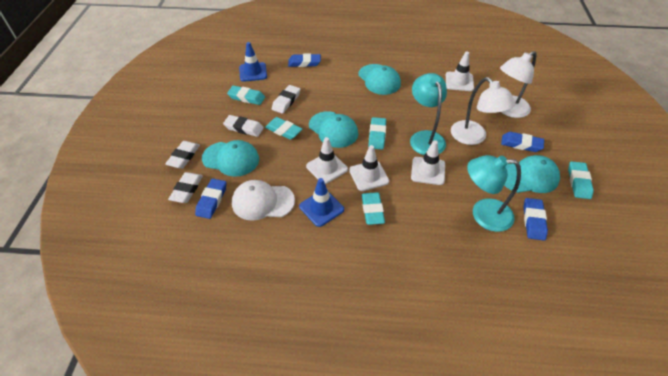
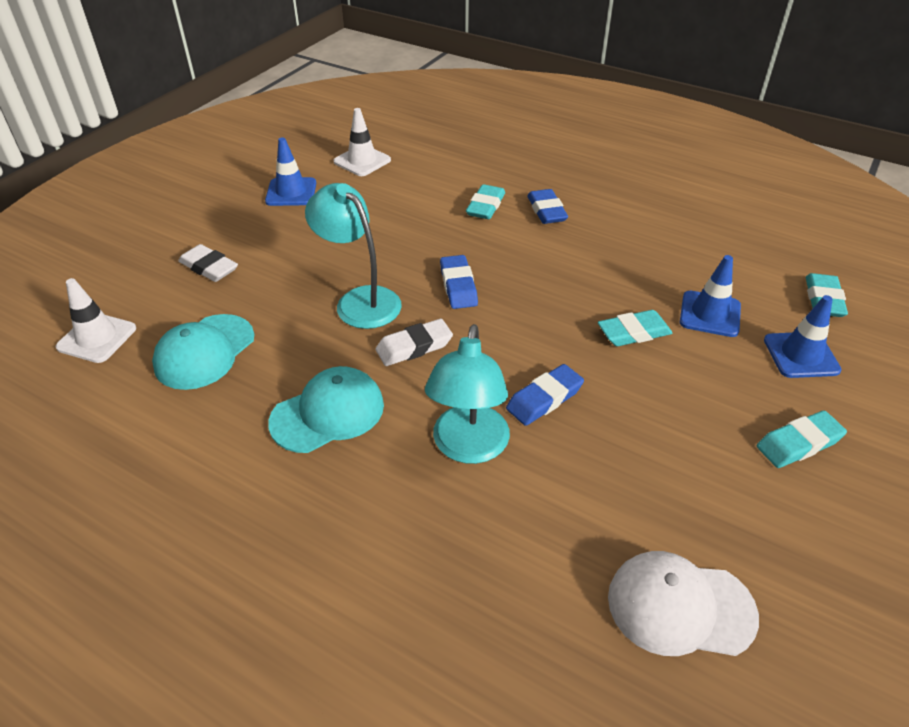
blue eraser: [195,179,226,219] [288,54,321,67] [501,132,544,152] [523,198,548,240] = 4 -> [440,255,478,309] [506,364,584,426] [527,189,568,224] = 3
blue traffic cone: [239,42,267,82] [299,178,344,227] = 2 -> [265,137,316,206] [680,255,741,337] [764,295,842,378] = 3
turquoise cap: [202,140,259,177] [309,111,358,148] [358,64,401,95] [504,155,560,193] = 4 -> [152,314,254,390] [268,366,384,453] = 2
turquoise eraser: [227,85,265,105] [265,117,303,140] [361,192,385,225] [368,117,386,150] [568,161,594,199] = 5 -> [466,184,505,219] [598,310,672,346] [757,411,847,468] [806,273,848,317] = 4
white eraser: [165,141,200,169] [168,172,203,203] [223,115,264,137] [272,85,300,114] = 4 -> [178,244,238,282] [376,319,453,366] = 2
white lamp: [451,77,516,145] [500,51,536,118] = 2 -> none = 0
white traffic cone: [306,137,348,184] [349,145,389,191] [411,140,445,185] [446,51,474,91] = 4 -> [56,278,136,363] [333,108,391,176] = 2

